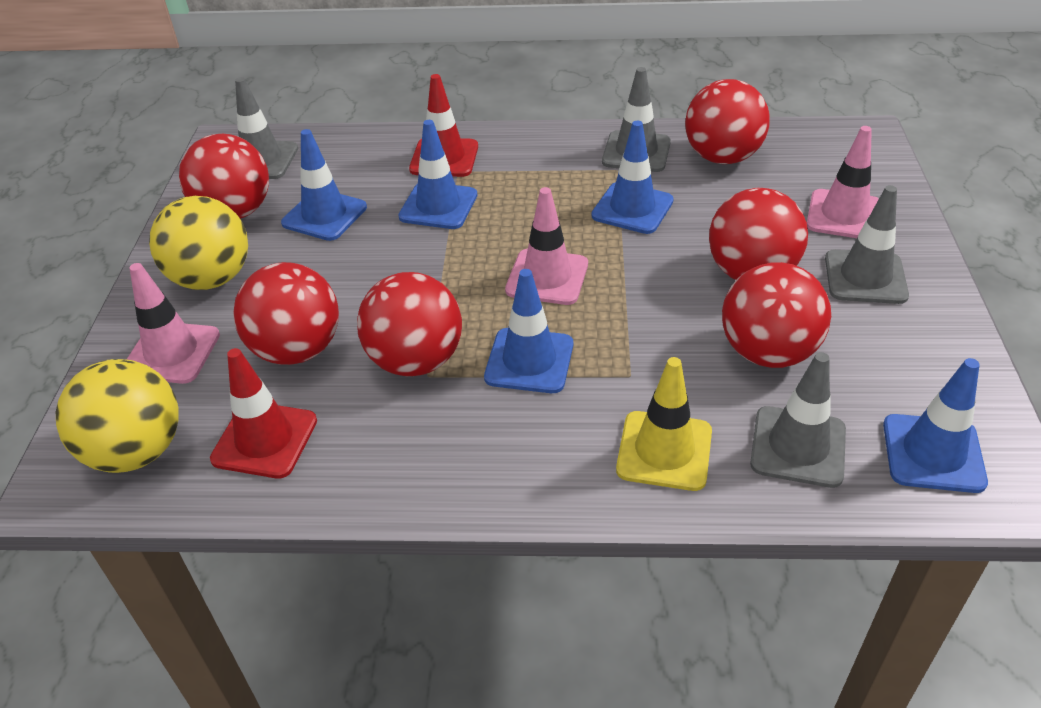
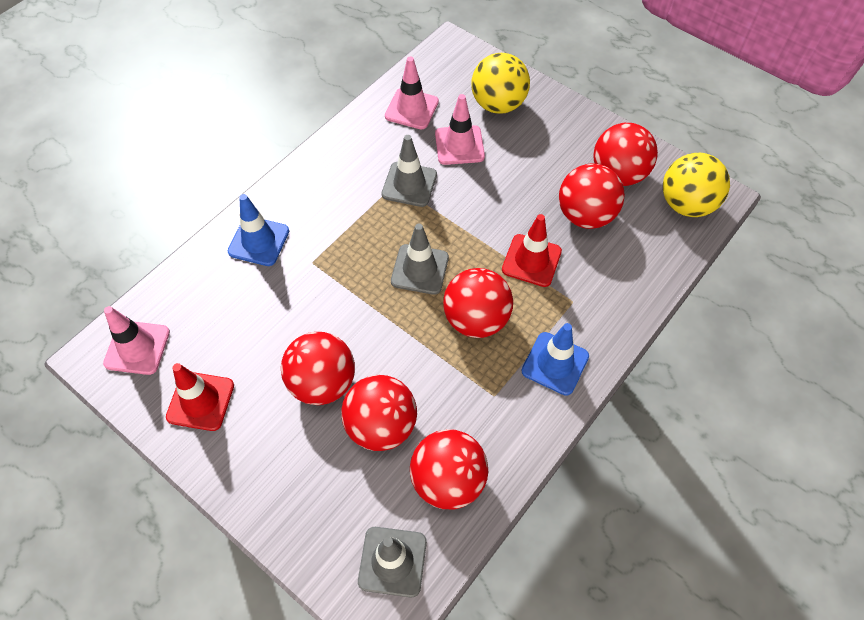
blue traffic cone: [281,129,367,241] [398,120,477,229] [484,269,573,393] [591,121,674,234] [883,358,988,493] = 5 -> [228,194,289,266] [521,323,589,396] = 2
grey traffic cone: [235,77,298,179] [602,67,671,172] [750,352,846,488] [825,185,909,304] = 4 -> [358,527,427,598] [382,135,437,207] [391,224,449,295] = 3
yellow traffic cone: [616,357,712,491] = 1 -> none = 0

